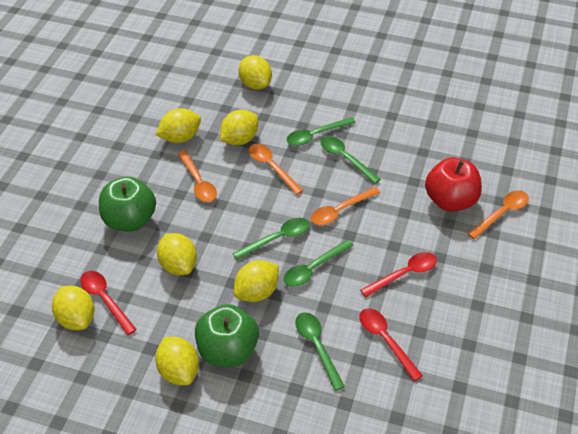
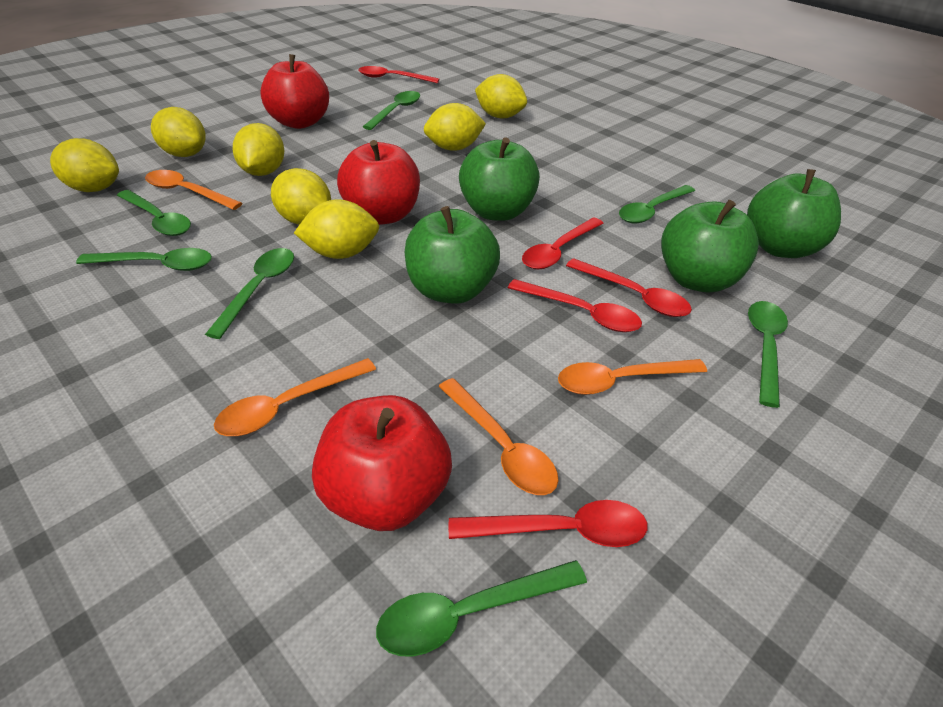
green apple: [99,176,156,232] [195,304,259,367] = 2 -> [405,206,500,304] [459,138,540,221] [661,200,759,292] [747,169,841,258] = 4
green spoon: [233,218,310,260] [284,239,354,287] [287,117,356,146] [295,312,345,391] [320,136,381,184] = 5 -> [76,248,212,271] [117,190,191,236] [205,248,294,339] [363,91,420,130] [376,560,587,656] [619,185,695,223] [748,301,788,408] = 7
red apple: [425,157,482,212] = 1 -> [260,54,329,129] [312,395,452,531] [337,140,420,225] = 3
red spoon: [80,271,137,335] [359,308,423,381] [360,252,437,297] = 3 -> [358,66,439,83] [449,500,647,547] [508,279,642,332] [522,217,604,269] [566,258,692,317] = 5

